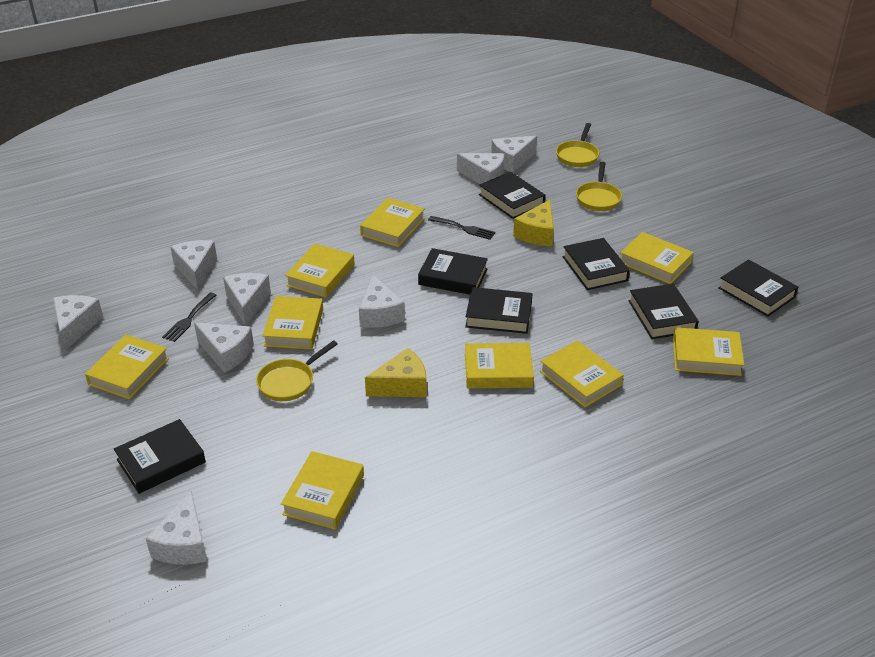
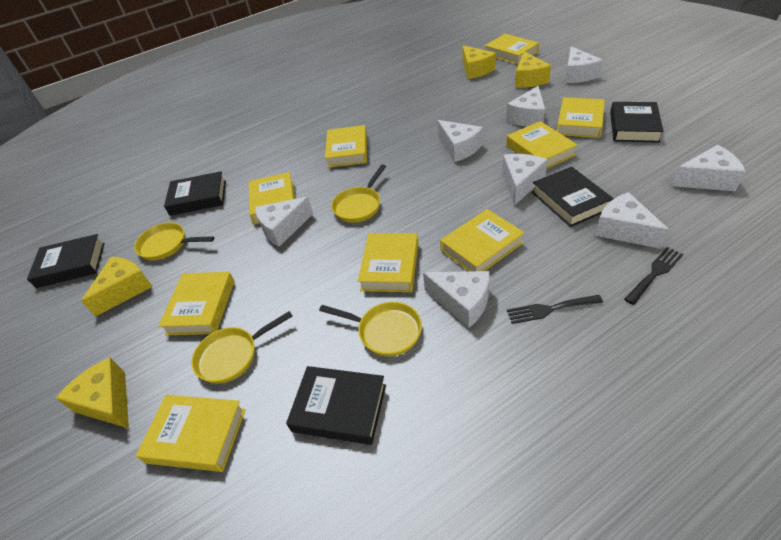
black book: [114,419,206,494] [418,248,488,295] [465,287,533,334] [479,172,545,219] [562,238,630,290] [628,284,699,339] [718,259,798,317] = 7 -> [27,234,105,288] [164,171,226,216] [286,366,386,445] [532,167,614,227] [610,102,664,143] = 5
yellow cheese: [365,348,427,397] [513,200,554,246] = 2 -> [56,358,129,429] [81,257,152,317] [463,45,496,79] [515,51,551,88] = 4
yellow pan: [256,340,338,401] [556,123,599,167] [576,162,622,211] = 3 -> [134,222,214,261] [192,311,293,384] [319,302,422,357] [331,164,386,223] = 4

